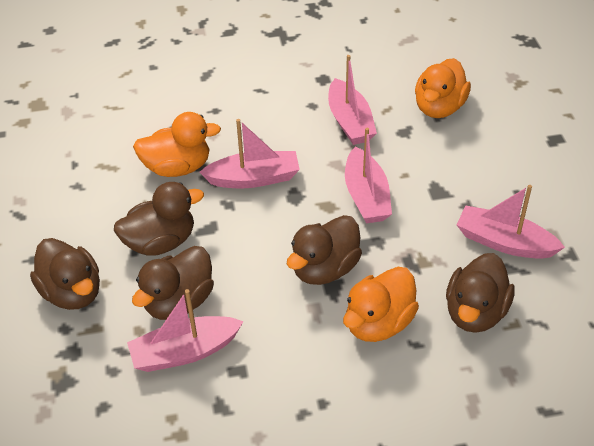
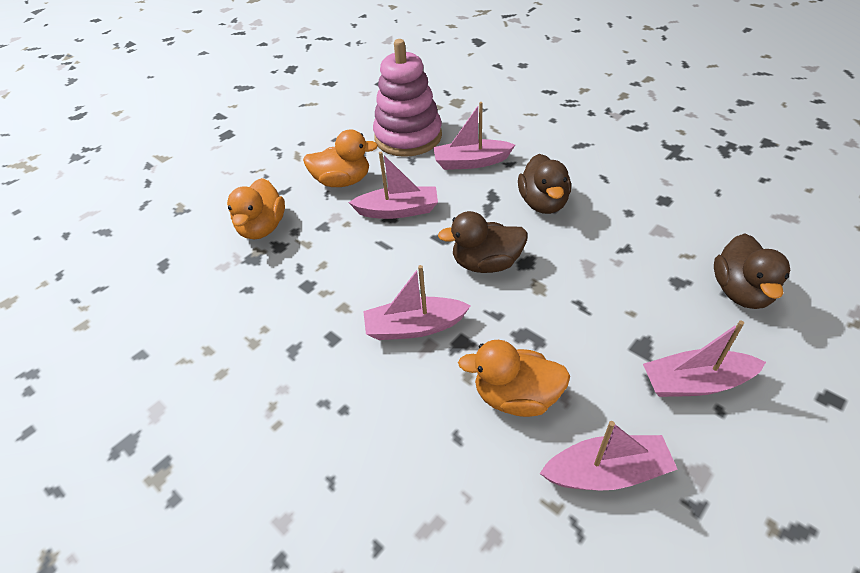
brown duck: [30,238,100,310] [114,182,204,256] [132,246,214,320] [287,215,362,285] [446,253,515,333] = 5 -> [438,211,528,273] [518,154,571,214] [714,233,790,309] = 3
pink stacking toy: none = 0 -> [373,39,442,157] = 1

